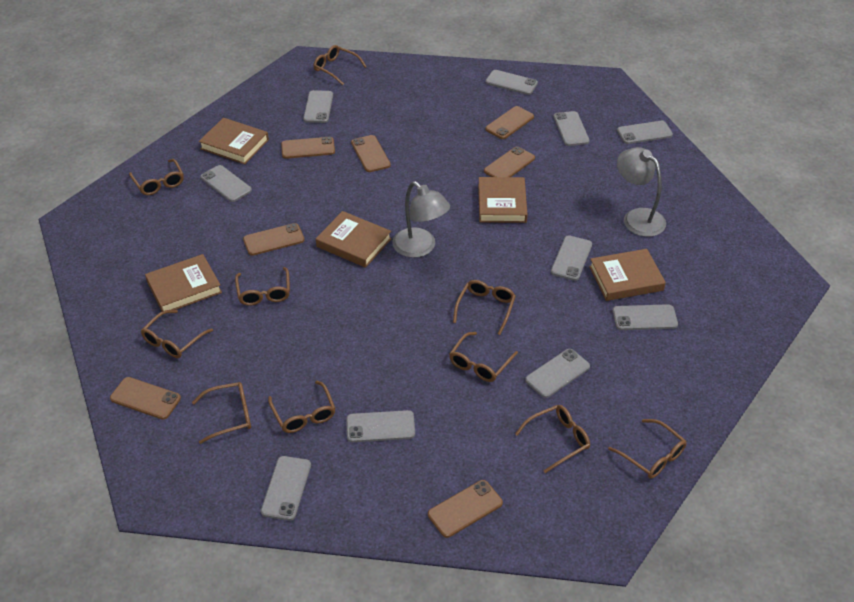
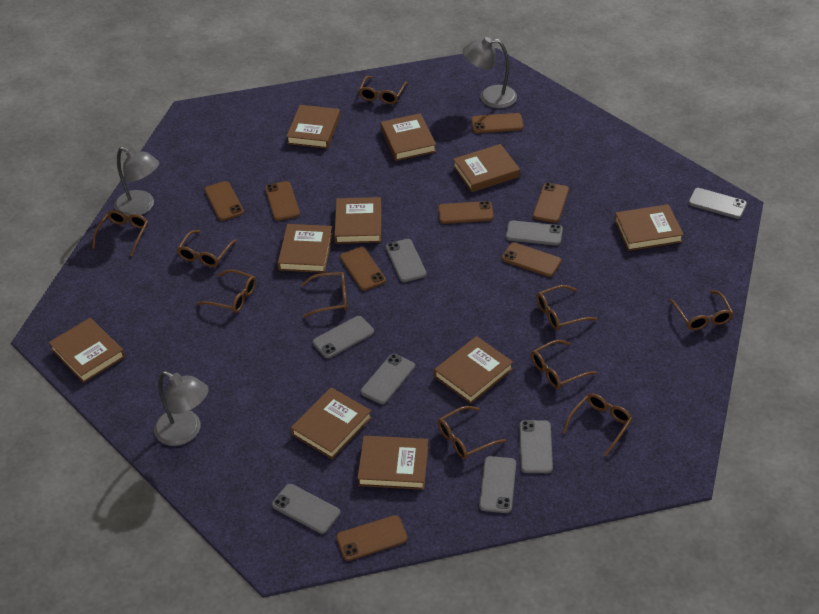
brown book: [145,254,222,311] [199,118,269,164] [316,211,392,268] [478,177,528,223] [589,249,666,301] = 5 -> [49,318,125,383] [278,224,333,273] [286,105,340,149] [291,387,372,459] [334,197,381,244] [357,436,428,490] [381,113,436,161] [434,336,513,404] [453,144,520,192] [614,204,684,251] = 10
brown phone: [110,377,181,420] [243,223,304,256] [281,137,335,159] [351,135,391,172] [428,480,503,538] [484,146,535,177] [485,106,534,139] = 7 -> [205,181,244,221] [265,181,300,221] [336,515,408,561] [340,247,386,291] [438,201,494,224] [471,113,524,133] [502,242,561,277] [533,183,569,223] = 8
grey lamp: [392,181,450,258] [617,147,666,237] = 2 -> [114,147,159,216] [154,371,209,446] [463,37,517,108] = 3
grey phone: [201,165,252,202] [261,456,311,521] [303,90,333,123] [346,410,415,442] [486,70,538,95] [525,349,590,398] [551,235,592,281] [553,111,590,146] [612,304,678,330] [617,121,673,144] = 10 -> [272,484,340,534] [313,316,374,358] [361,354,415,404] [386,239,427,282] [479,456,516,513] [506,220,563,246] [520,420,553,473] [688,188,747,219] = 8

